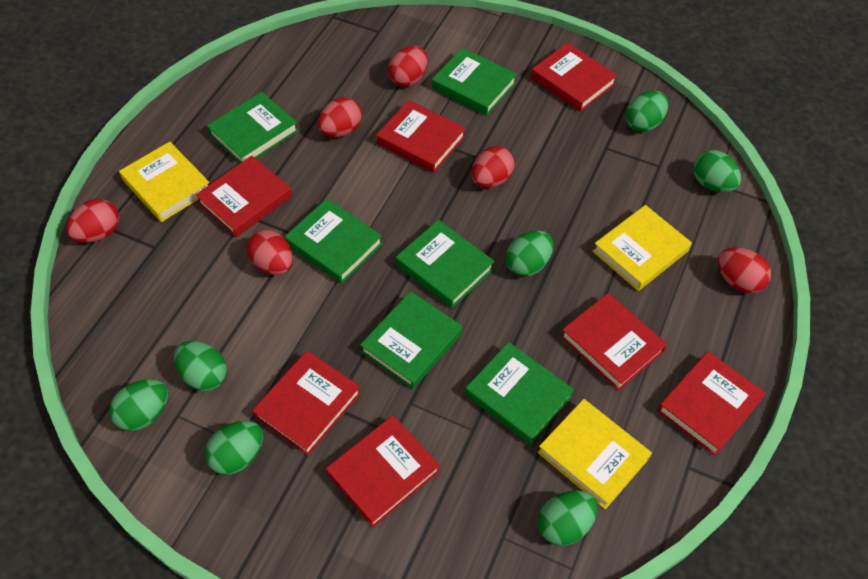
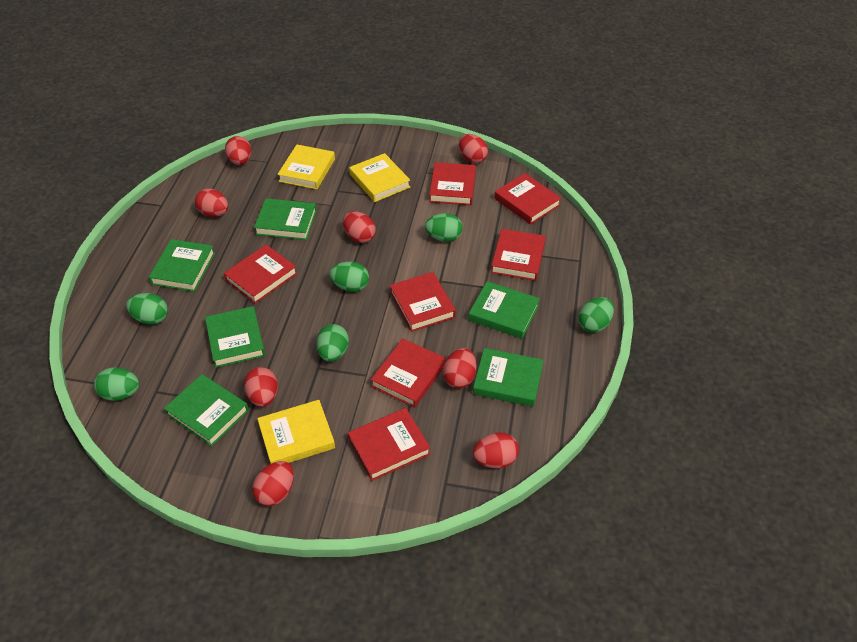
green egg: [109,379,168,431] [174,341,227,391] [205,421,263,475] [506,231,553,277] [538,491,598,546] [626,91,669,132] [693,150,741,192] = 7 -> [94,367,139,401] [126,293,168,325] [316,324,349,362] [329,262,369,292] [425,213,463,242] [578,297,614,333] = 6
red egg: [67,199,119,242] [247,230,293,275] [318,97,362,137] [388,46,428,87] [471,146,515,188] [718,247,771,293] = 6 -> [195,188,228,217] [225,136,251,165] [244,367,278,407] [252,461,294,506] [343,211,376,243] [443,348,477,389] [459,134,488,164] [473,432,519,468] = 8

